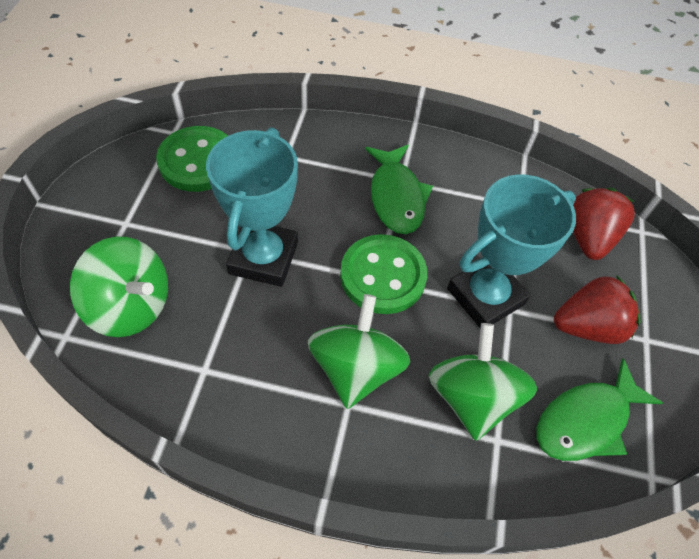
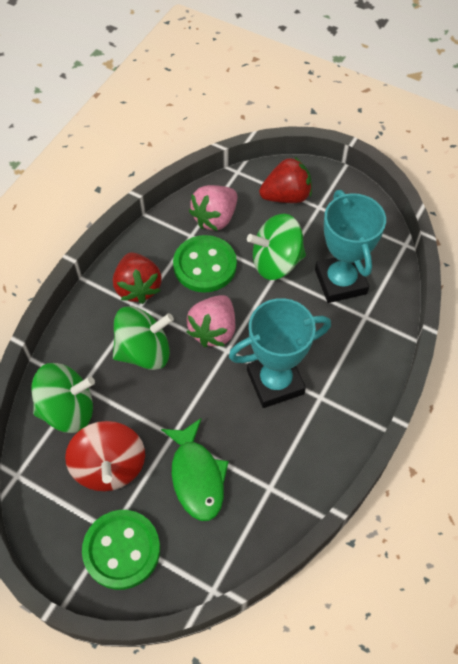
green fish: [365,145,433,234] [536,358,663,461] = 2 -> [161,419,229,521] = 1
pink strawberry: none = 0 -> [186,295,235,347] [189,185,238,231] = 2
red spinning top: none = 0 -> [65,421,145,491] = 1

